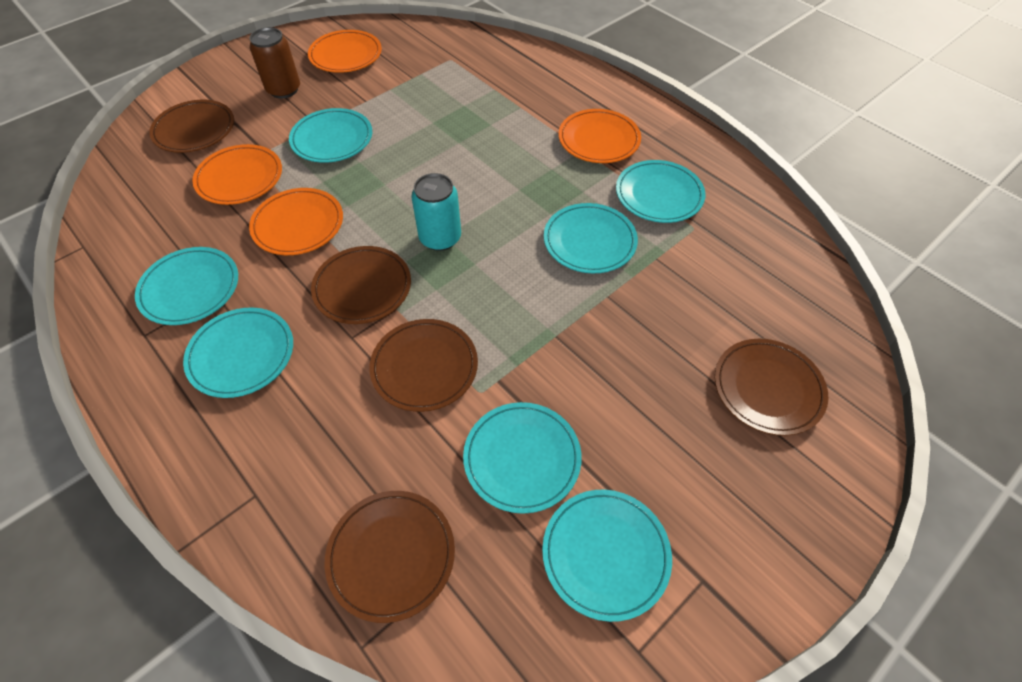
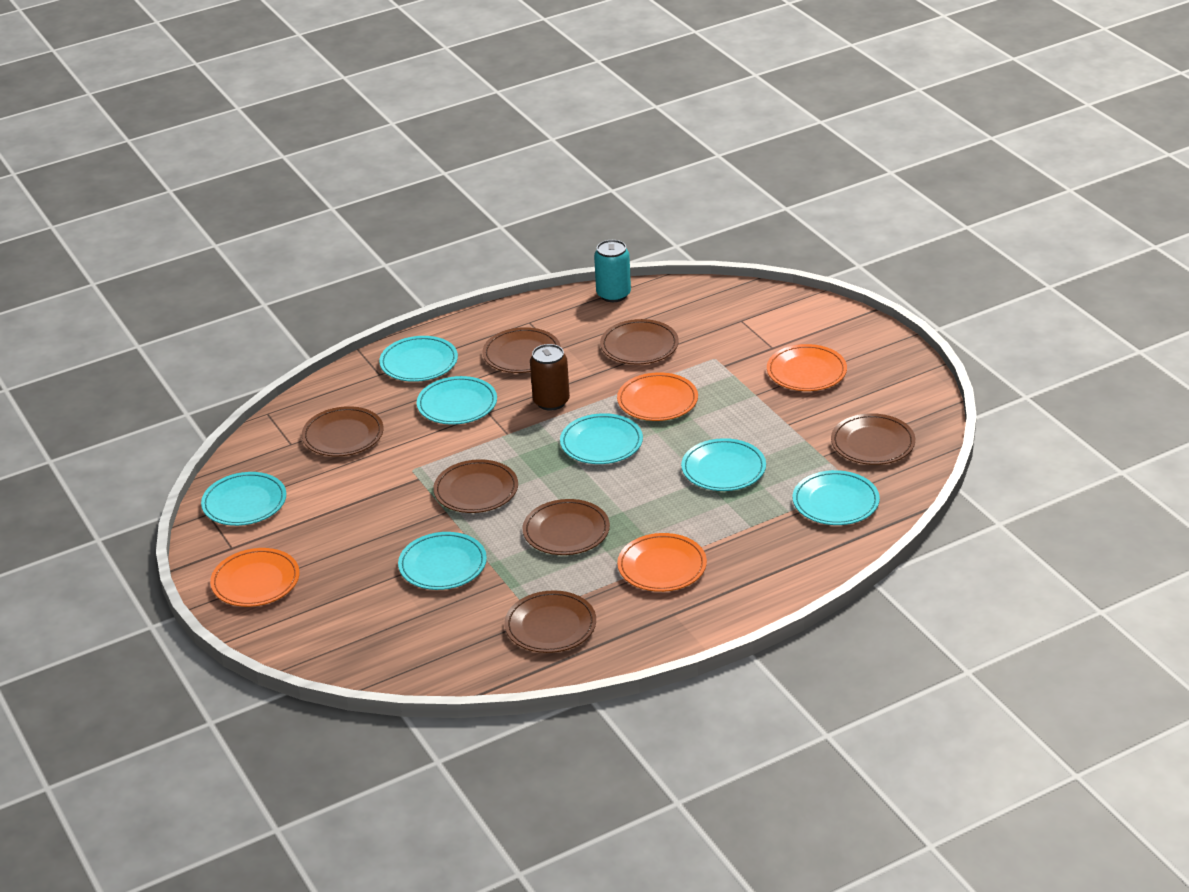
brown plate: [149,100,234,153] [311,246,411,324] [325,491,455,623] [369,319,478,412] [715,339,828,436] = 5 -> [302,406,384,456] [433,459,518,513] [482,327,561,373] [505,590,596,653] [523,499,610,555] [600,319,679,365] [831,413,915,465] = 7

